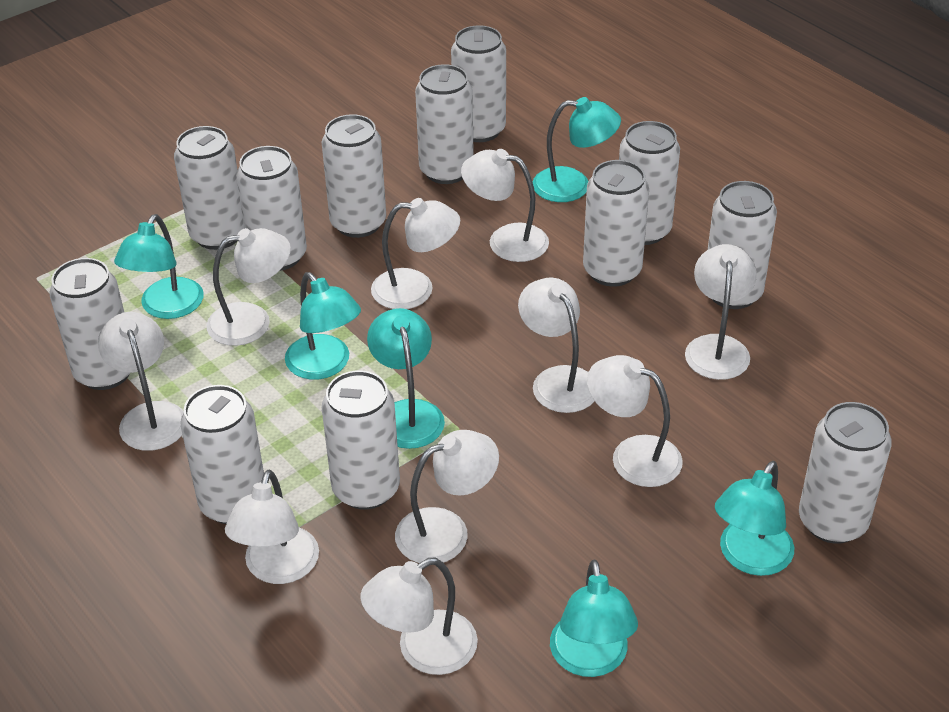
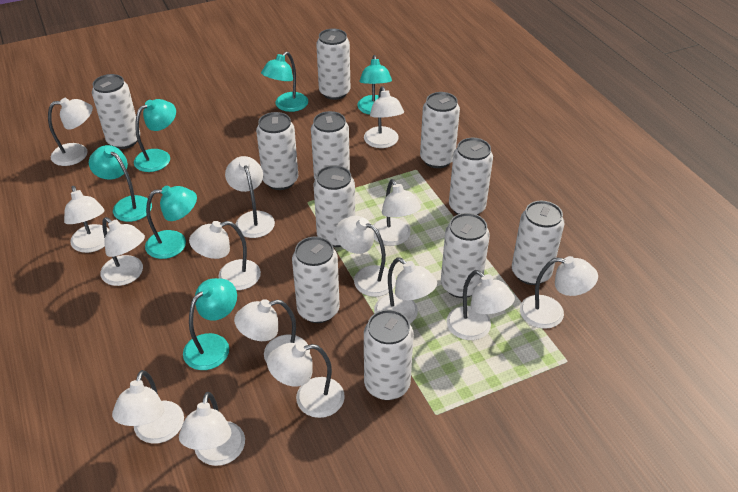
white can: [50,258,130,390] [174,126,244,250] [180,385,264,524] [236,146,307,271] [321,114,386,238] [322,370,400,510] [415,64,474,184] [451,25,506,142] [583,160,649,287] [619,121,680,245] [708,181,777,309] [799,402,892,544] = 12 -> [92,74,140,149] [256,112,298,190] [292,236,340,323] [311,111,350,179] [314,165,355,247] [316,29,350,100] [364,309,414,400] [420,92,460,168] [441,213,490,298] [449,138,493,215] [512,201,564,285] = 11
white lamp: [98,312,184,451] [206,228,291,346] [225,470,319,584] [361,558,478,675] [371,198,460,309] [395,430,499,563] [461,149,549,262] [518,278,594,413] [587,355,683,487] [685,244,757,380] = 10 -> [48,98,93,166] [64,186,110,253] [100,217,145,286] [112,370,184,444] [179,392,245,466] [189,221,261,290] [225,156,275,238] [234,299,310,363] [267,343,345,418] [335,216,396,297] [364,86,404,148] [374,179,421,246] [374,257,437,323] [446,270,515,340] [520,256,598,329] = 15

